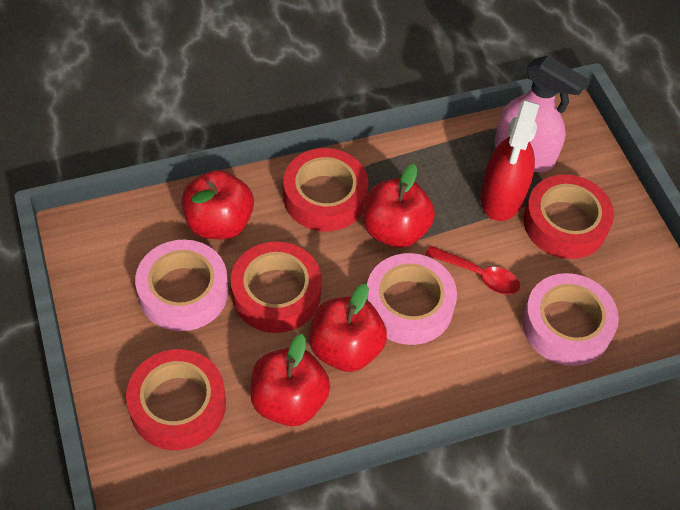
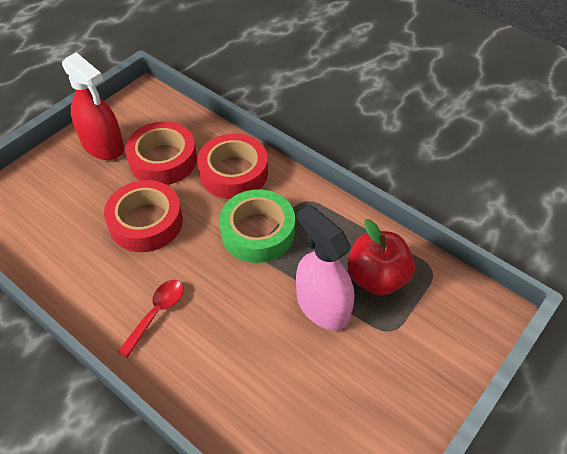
green tape: none = 0 -> [219,189,295,263] = 1
pink tape: [135,240,228,331] [367,253,457,345] [522,273,619,366] = 3 -> none = 0
red apple: [181,170,254,239] [250,334,330,426] [309,284,387,372] [363,164,435,248] = 4 -> [347,219,415,296] = 1
red tape: [126,349,226,450] [231,242,322,333] [283,148,369,232] [523,174,614,259] = 4 -> [104,180,183,252] [125,122,197,185] [197,134,268,199] = 3

